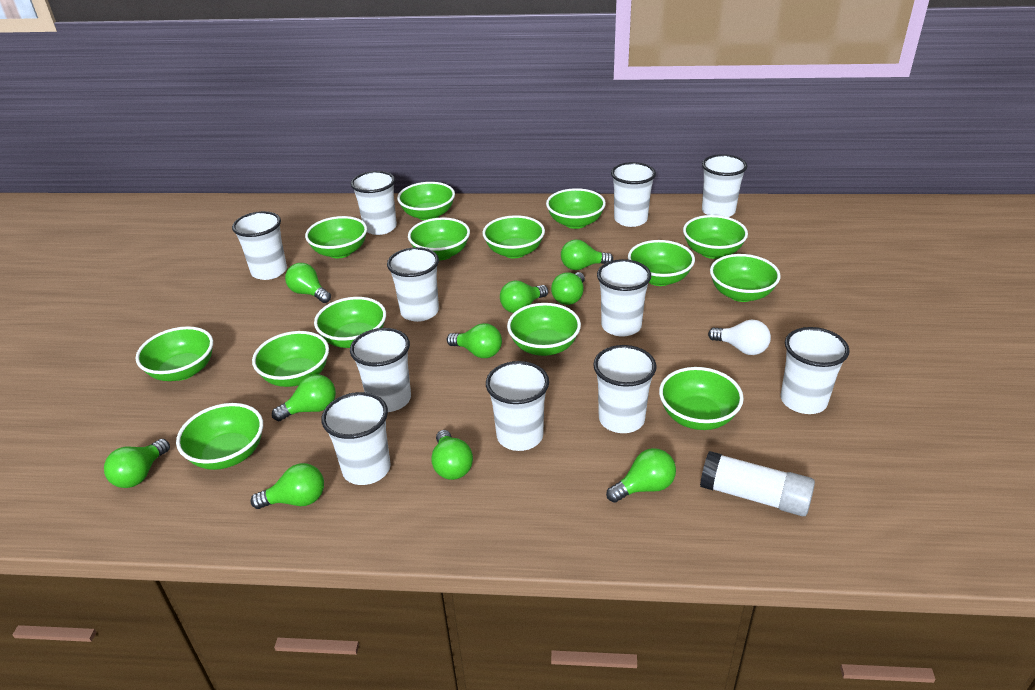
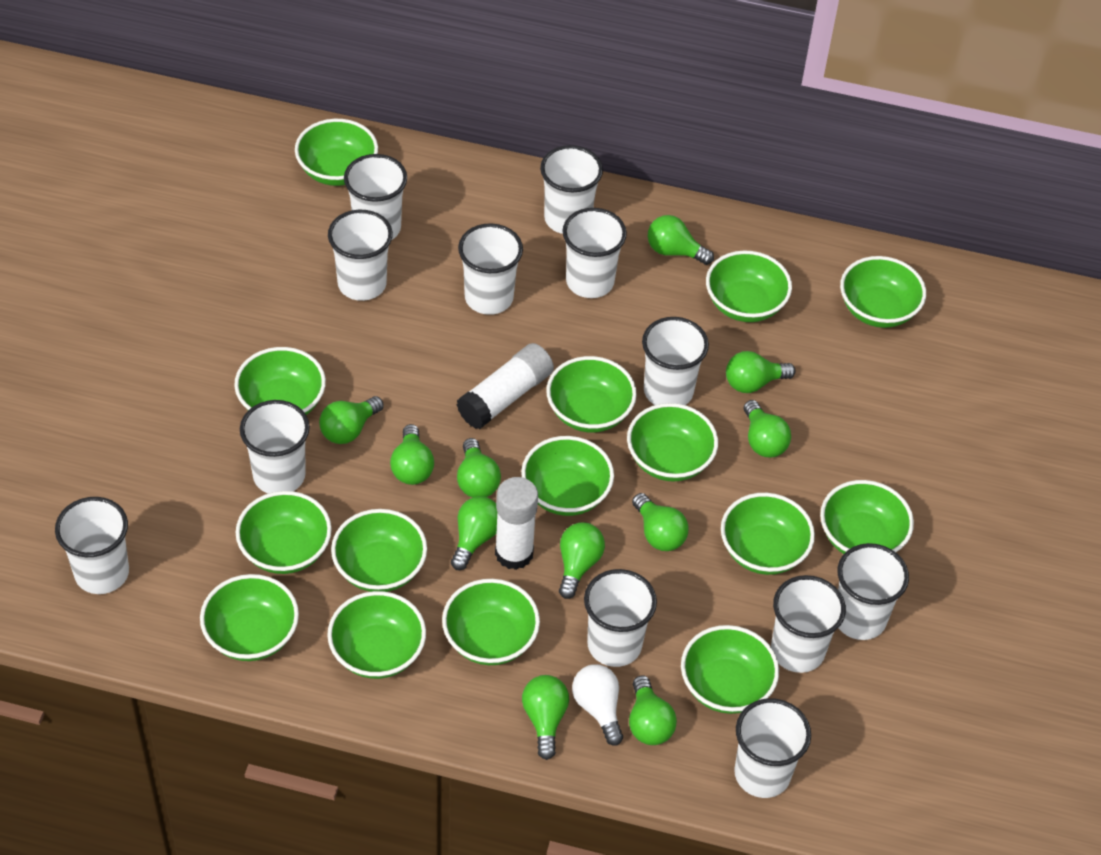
green bowl: [135,326,213,381] [176,403,263,470] [252,331,329,387] [305,216,367,258] [314,297,386,348] [397,182,455,220] [408,217,470,260] [482,215,545,258] [507,303,581,356] [546,188,606,229] [628,240,695,286] [659,367,744,430] [683,215,748,259] [710,254,781,302] = 14 -> [200,574,299,661] [234,347,326,415] [236,491,332,574] [295,119,378,186] [327,591,426,679] [331,509,427,592] [442,579,540,665] [521,436,614,516] [546,356,637,433] [627,403,718,482] [681,625,779,714] [706,250,792,322] [721,493,815,575] [820,480,914,554] [840,256,926,328] = 15
green light bulb: [104,439,170,488] [251,463,324,509] [272,374,336,421] [285,263,331,303] [431,430,473,480] [447,323,502,358] [500,280,548,313] [551,272,585,305] [561,239,613,270] [606,448,676,503] = 10 -> [319,396,384,444] [390,424,434,485] [451,496,497,570] [457,438,501,497] [522,675,569,760] [559,522,605,599] [629,675,677,745] [632,493,689,551] [648,215,714,265] [726,351,795,393] [744,400,791,458] = 11
white cup: [232,211,287,280] [321,392,391,485] [350,328,411,412] [351,171,397,235] [387,247,439,322] [486,361,549,451] [593,345,657,433] [597,259,651,337] [611,162,656,227] [702,154,747,217] [781,327,850,414] = 11 -> [55,497,129,594] [240,400,310,494] [328,210,393,301] [344,154,407,240] [458,223,523,315] [540,145,603,234] [562,208,627,298] [584,569,657,667] [642,317,709,405] [734,698,811,798] [771,575,846,673] [837,543,909,640] = 12
white glue stick: [700,451,815,516] = 1 -> [457,343,554,429] [495,477,538,570] = 2

